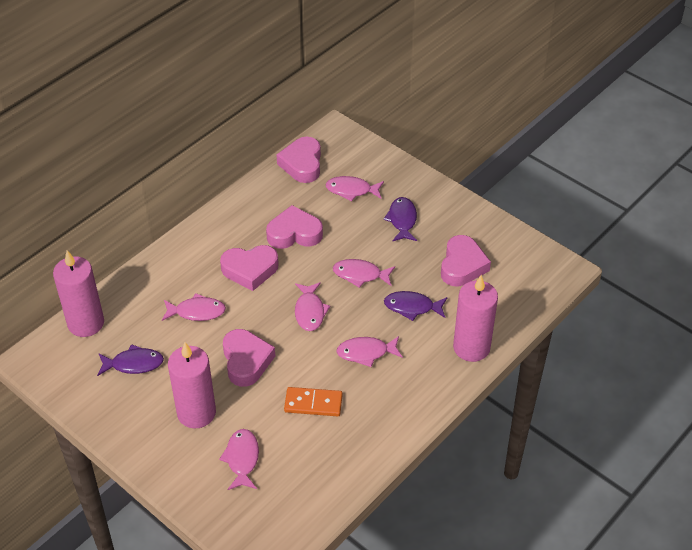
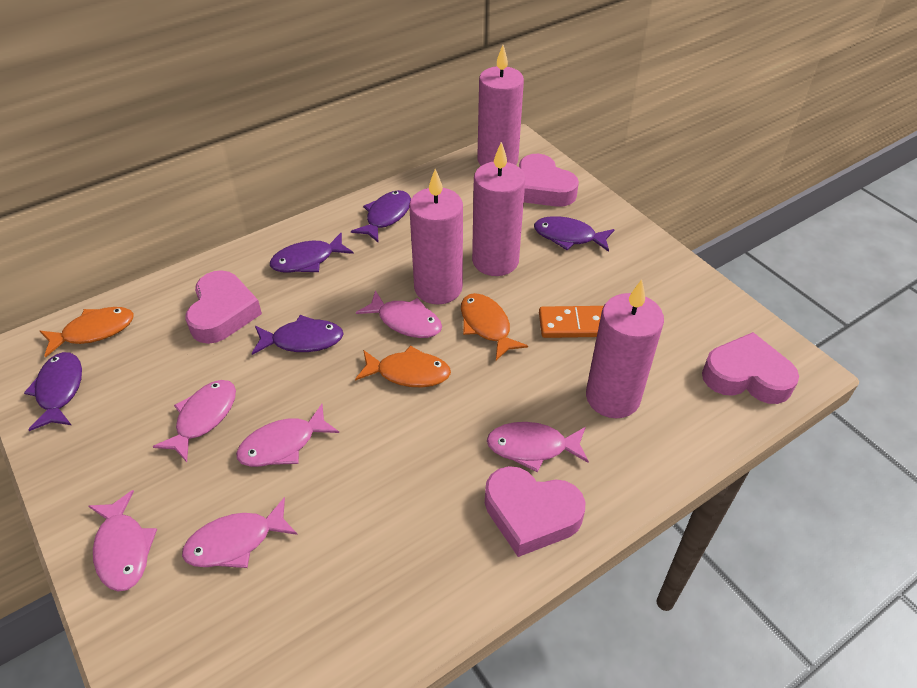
orange fish: none = 0 -> [40,307,134,358] [355,346,451,387] [461,293,528,360] = 3
pink candle: [53,250,104,337] [168,342,216,429] [453,275,498,362] = 3 -> [409,169,463,305] [472,142,525,276] [477,45,524,166] [586,280,664,418] = 4
pink heart: [220,245,279,291] [223,329,275,387] [266,205,323,249] [276,137,321,183] [441,235,491,287] = 5 -> [185,270,262,344] [485,466,585,557] [519,154,579,207] [702,332,799,404] = 4
purple fish: [97,344,164,376] [383,197,417,242] [384,291,447,321] = 3 -> [24,352,82,431] [252,315,344,355] [270,233,354,273] [351,190,411,243] [534,216,615,252] = 5

